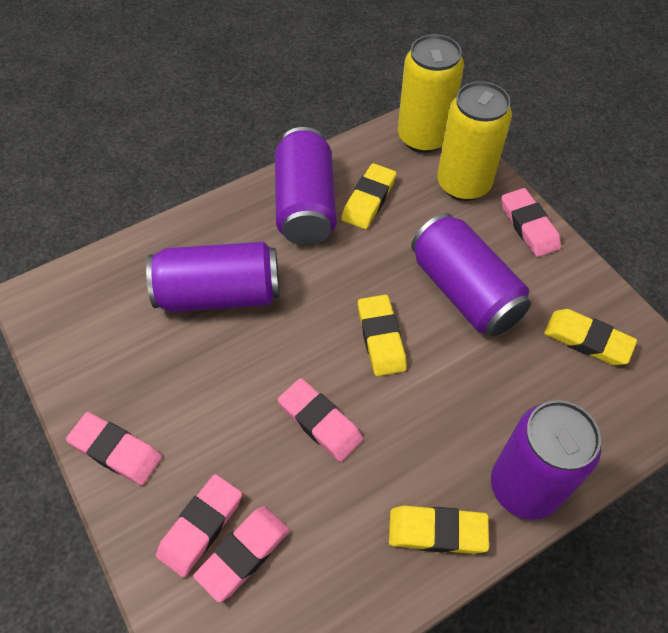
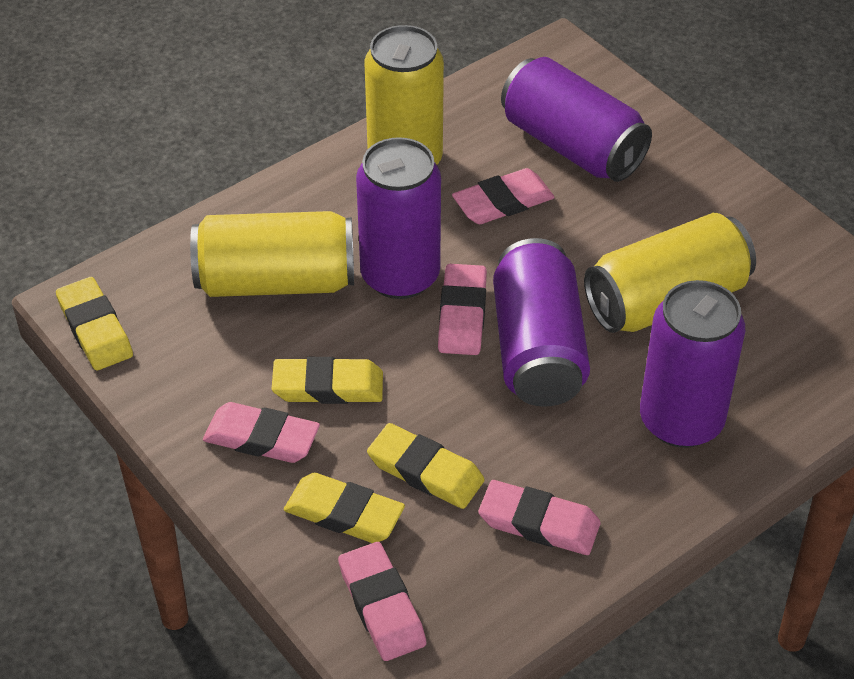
yellow can: [398,34,464,153] [437,81,512,201] = 2 -> [190,211,354,297] [364,25,444,165] [584,213,756,333] = 3

